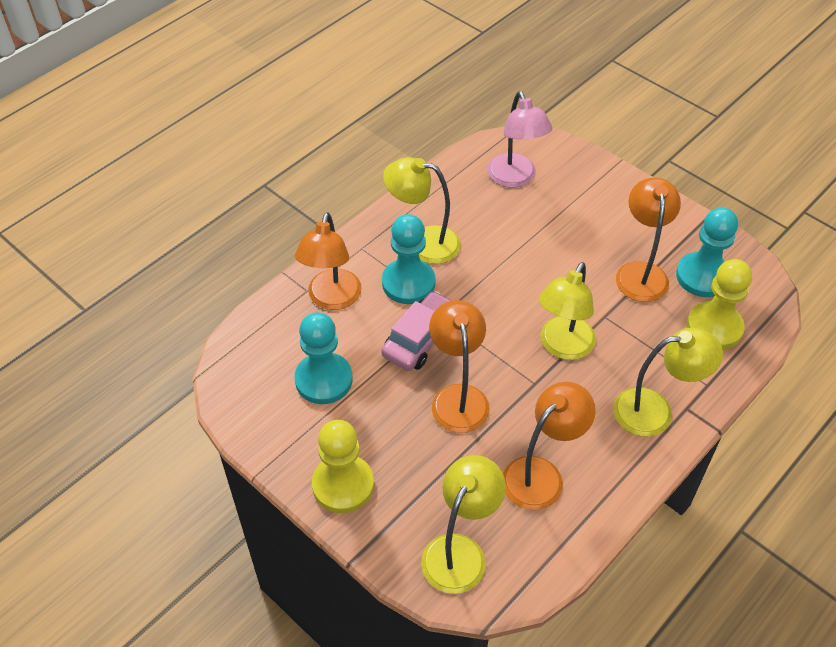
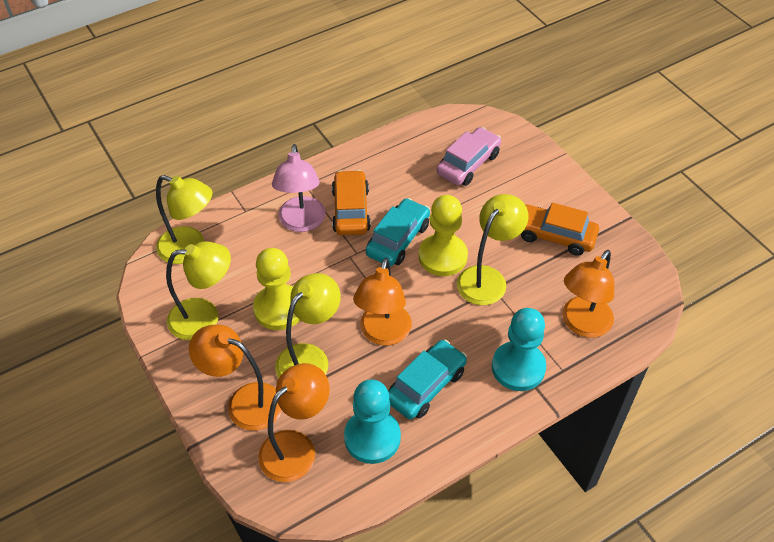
orange car: none = 0 -> [332,170,371,235] [521,203,599,256] = 2
turquoise car: none = 0 -> [366,198,430,266] [388,340,467,419] = 2
turquoise pawn: [295,313,353,404] [382,214,435,304] [676,208,738,297] = 3 -> [344,379,401,464] [492,308,546,391] = 2

